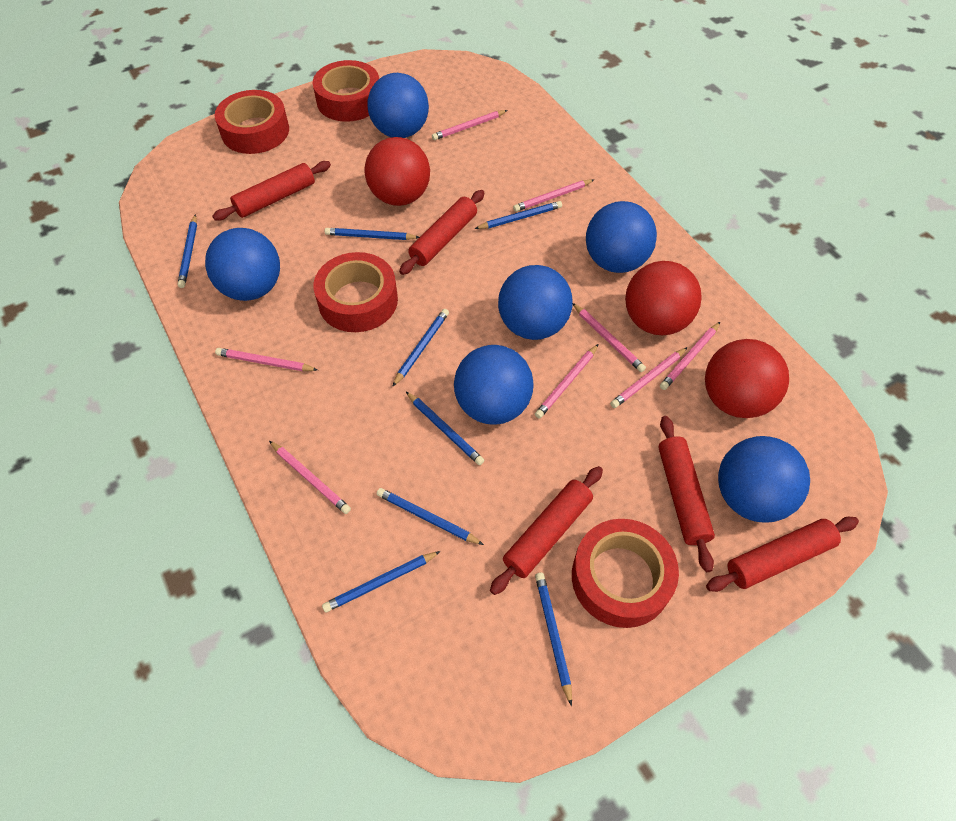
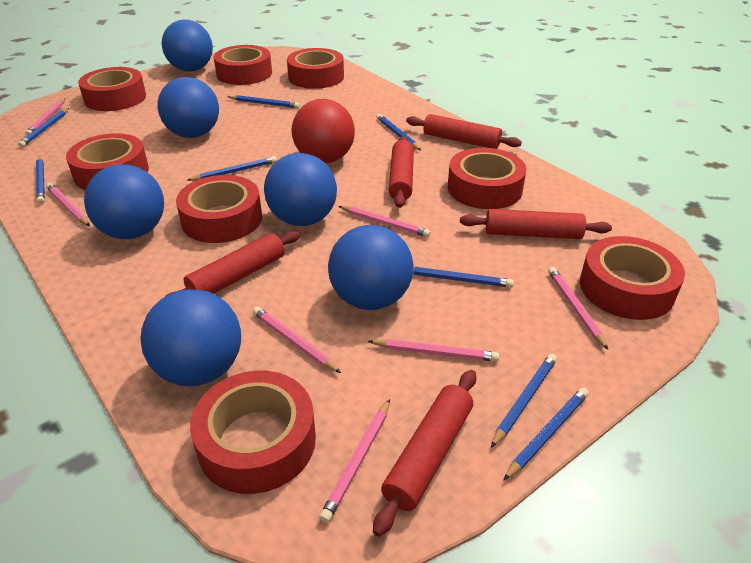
pink pencil: [215,348,318,371] [269,441,351,514] [432,110,508,140] [513,179,594,212] [535,344,599,419] [573,303,646,372] [610,347,688,408] [660,322,720,390] = 8 -> [25,98,65,136] [46,183,90,226] [253,307,341,373] [319,399,390,523] [339,206,431,237] [368,339,499,362] [548,267,608,350] = 7
red ball: [365,137,430,206] [625,261,702,336] [705,339,789,418] = 3 -> [292,99,355,163] = 1
red tape: [215,90,289,154] [312,60,379,122] [313,252,398,332] [572,519,679,628] = 4 -> [66,133,149,190] [78,67,146,111] [176,175,262,243] [190,371,316,494] [214,45,272,85] [287,48,344,89] [448,148,526,209] [580,236,685,320] = 8

